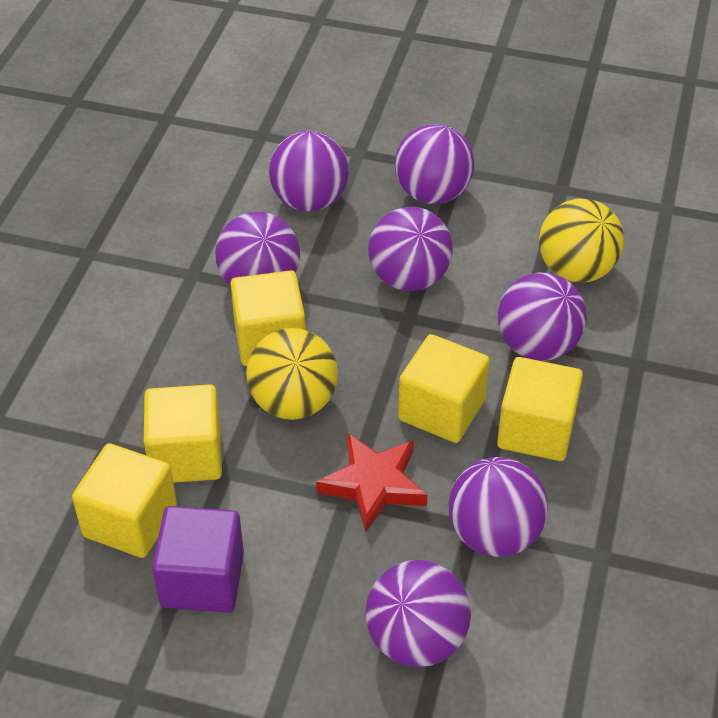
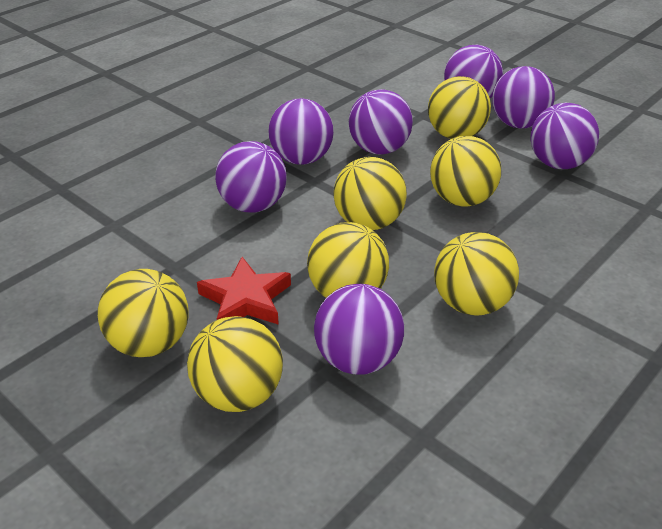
purple cube: [152,506,244,613] = 1 -> none = 0
yellow ball: [246,328,338,420] [539,198,624,283] = 2 -> [98,269,189,357] [187,316,283,412] [307,222,389,298] [333,157,407,230] [428,76,491,139] [430,136,501,207] [434,232,519,316] = 7
yellow cube: [72,443,177,558] [144,384,222,483] [230,270,306,366] [398,334,490,443] [497,357,583,461] = 5 -> none = 0

